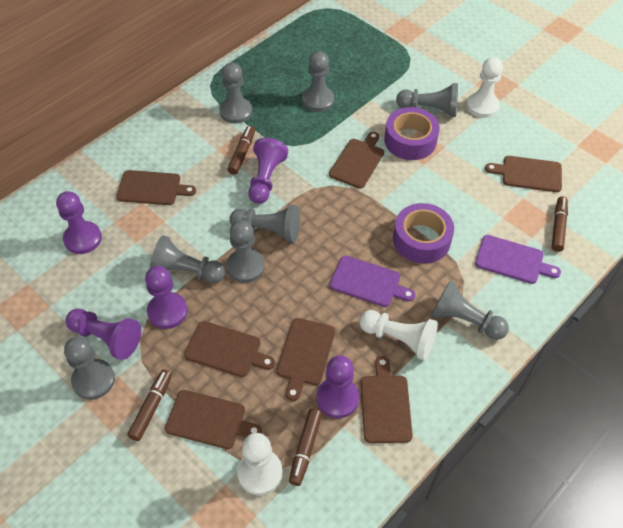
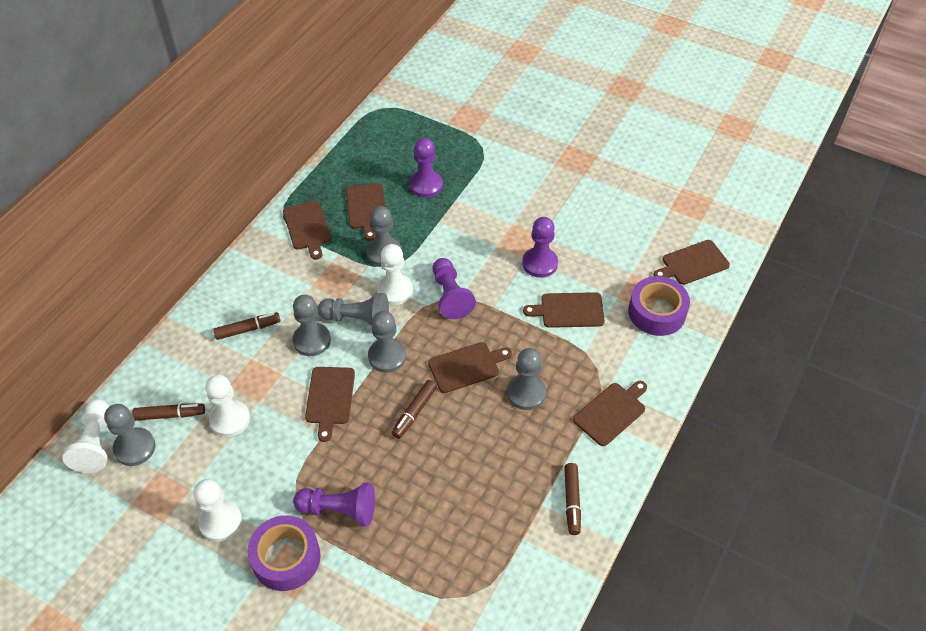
grey pawn: [64,337,115,400] [150,235,225,283] [219,63,252,124] [226,220,265,283] [229,205,300,243] [302,51,334,112] [396,83,458,117] [431,280,509,340] = 8 -> [104,404,156,466] [293,295,331,356] [318,293,389,325] [366,206,402,267] [368,311,406,373] [507,348,546,410] = 6
purple cutting board: [329,256,415,307] [475,235,561,284] = 2 -> none = 0
purple pawn: [56,191,102,254] [65,309,141,360] [145,266,187,329] [248,138,288,204] [317,355,359,418] = 5 -> [293,483,375,526] [409,138,443,198] [433,258,476,319] [522,217,558,278] = 4
white pawn: [237,433,283,495] [359,310,438,361] [466,57,503,118] = 3 -> [63,399,109,473] [194,479,242,542] [205,375,250,437] [377,244,413,305] = 4

